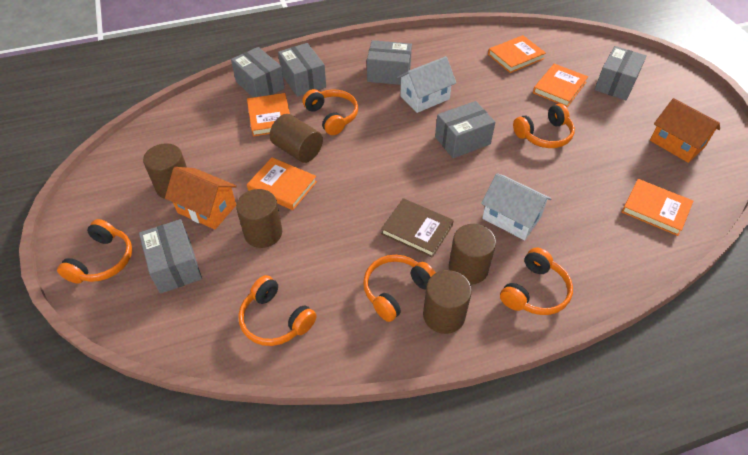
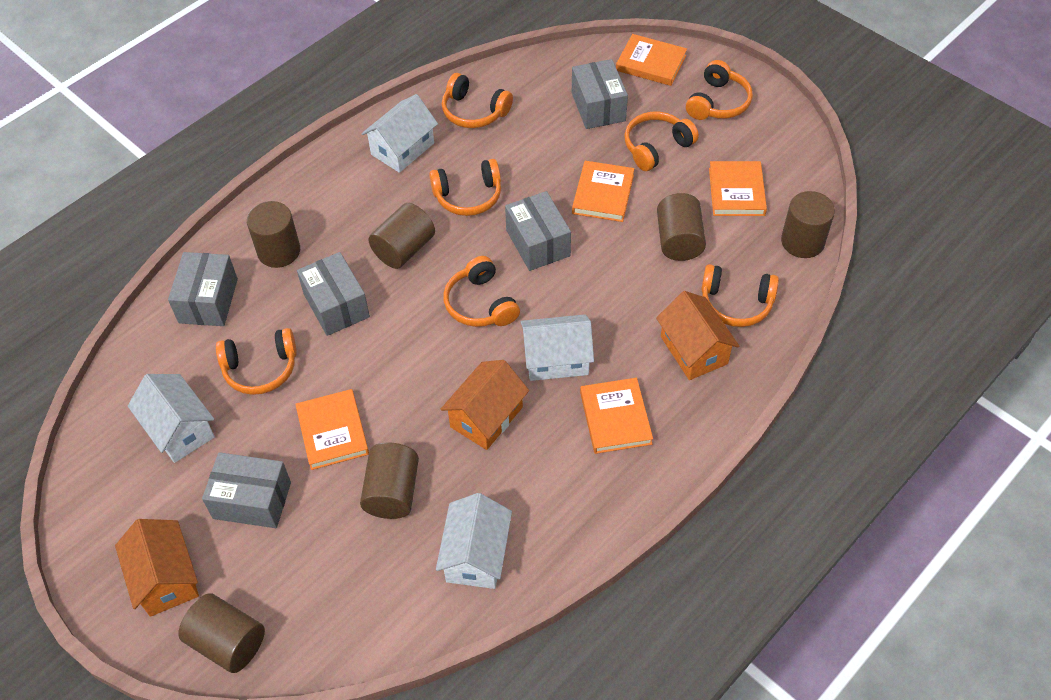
brown book: [381,198,454,258] = 1 -> none = 0
brown cylinder: [143,143,187,199] [236,189,282,248] [270,114,323,163] [423,270,472,334] [449,224,496,285] = 5 -> [178,593,265,673] [247,201,300,268] [360,442,419,519] [368,203,435,269] [657,193,706,261] [781,191,835,258] = 6
grey box: [139,219,202,294] [231,47,285,98] [278,43,326,97] [367,40,412,85] [435,101,495,158] [595,46,647,100] = 6 -> [168,252,238,326] [202,452,291,528] [297,252,370,336] [505,191,571,271] [572,59,628,129] = 5
orange headphones: [57,219,132,284] [238,275,316,346] [302,89,358,135] [363,255,436,322] [500,248,573,315] [513,104,575,148] = 6 -> [216,328,297,395] [429,159,501,216] [442,73,513,128] [443,256,520,327] [624,112,699,171] [686,60,753,120] [701,264,779,327] = 7
orange house: [165,167,237,230] [650,98,720,163] = 2 -> [115,519,199,617] [441,360,529,450] [656,291,739,380] = 3
white house: [397,56,456,113] [481,173,552,240] = 2 -> [128,374,215,463] [361,94,438,173] [436,493,512,589] [520,314,594,381] = 4

